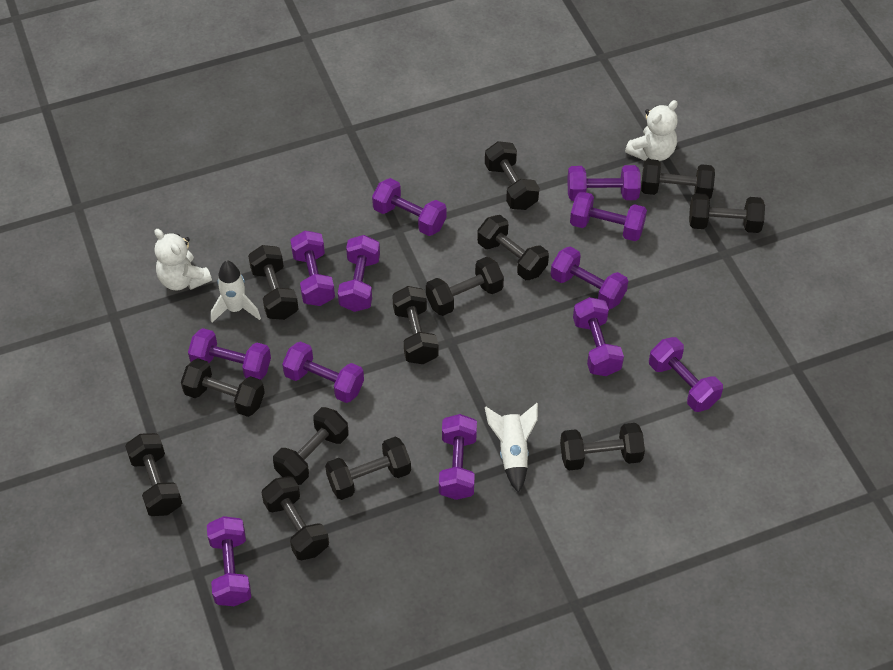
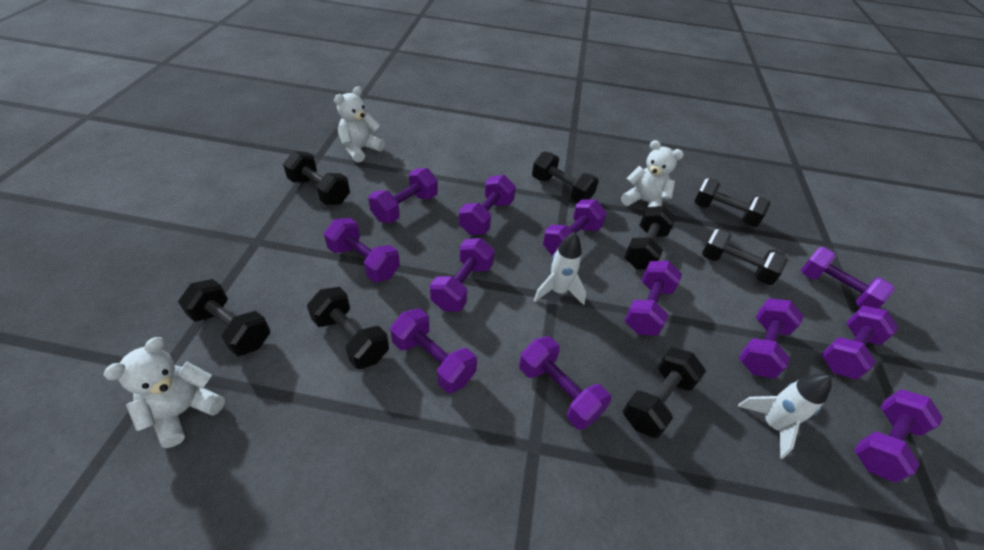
black dumbbell: [125,433,182,516] [181,358,265,417] [248,245,299,320] [262,476,329,560] [273,407,349,485] [325,437,411,500] [392,286,439,364] [426,257,504,316] [477,215,549,280] [485,141,539,210] [560,423,645,471] [641,159,715,199] [689,193,765,233] = 13 -> [178,279,270,356] [283,151,350,205] [307,287,389,369] [532,151,599,202] [623,347,706,438] [624,206,676,269] [694,178,771,227] [702,227,788,285] = 8
white teddy bear: [155,229,212,291] [625,100,678,161] = 2 -> [104,337,225,448] [334,86,385,163] [621,140,684,207] = 3

